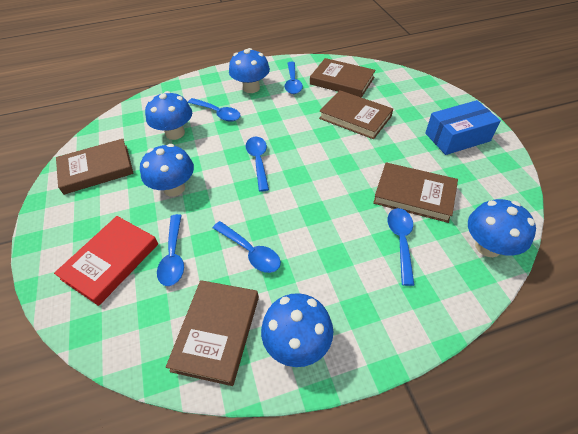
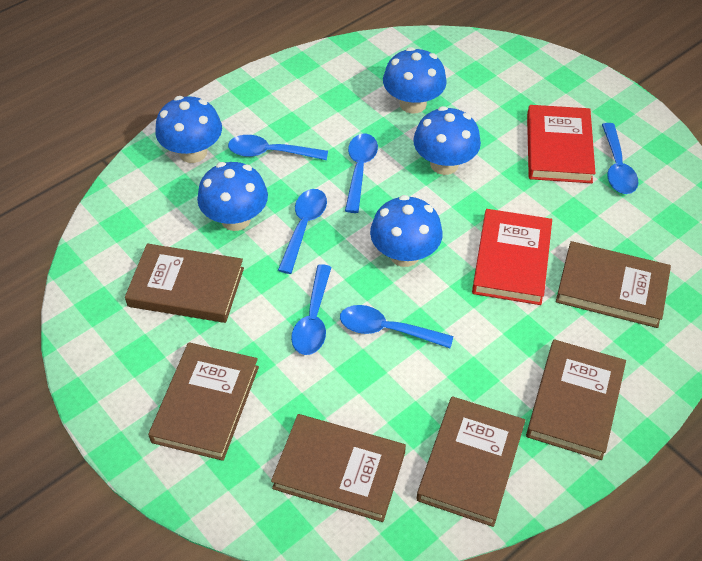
blue box: [425,100,501,155] = 1 -> none = 0
brown book: [56,139,134,195] [166,280,259,386] [310,58,376,98] [319,90,393,139] [373,163,458,223] = 5 -> [125,244,244,323] [148,342,259,461] [271,414,406,522] [417,396,526,527] [526,339,626,460] [556,241,671,328] = 6
red book: [54,216,158,306] = 1 -> [472,209,552,305] [527,105,596,183] = 2

